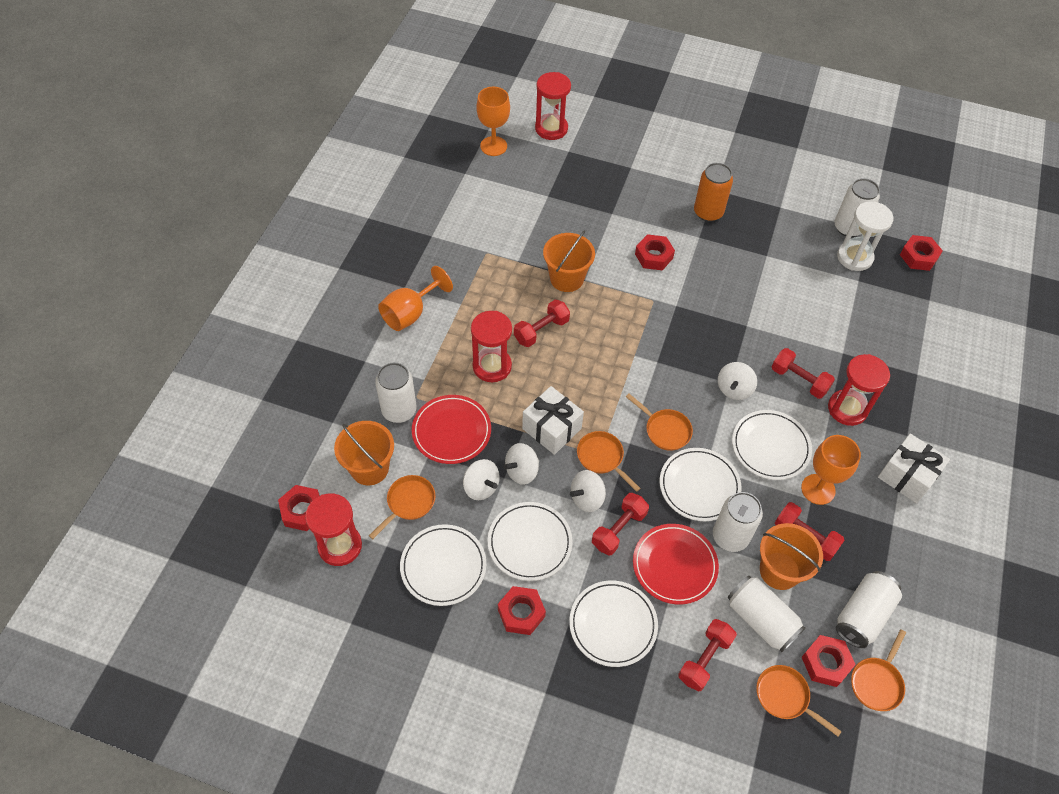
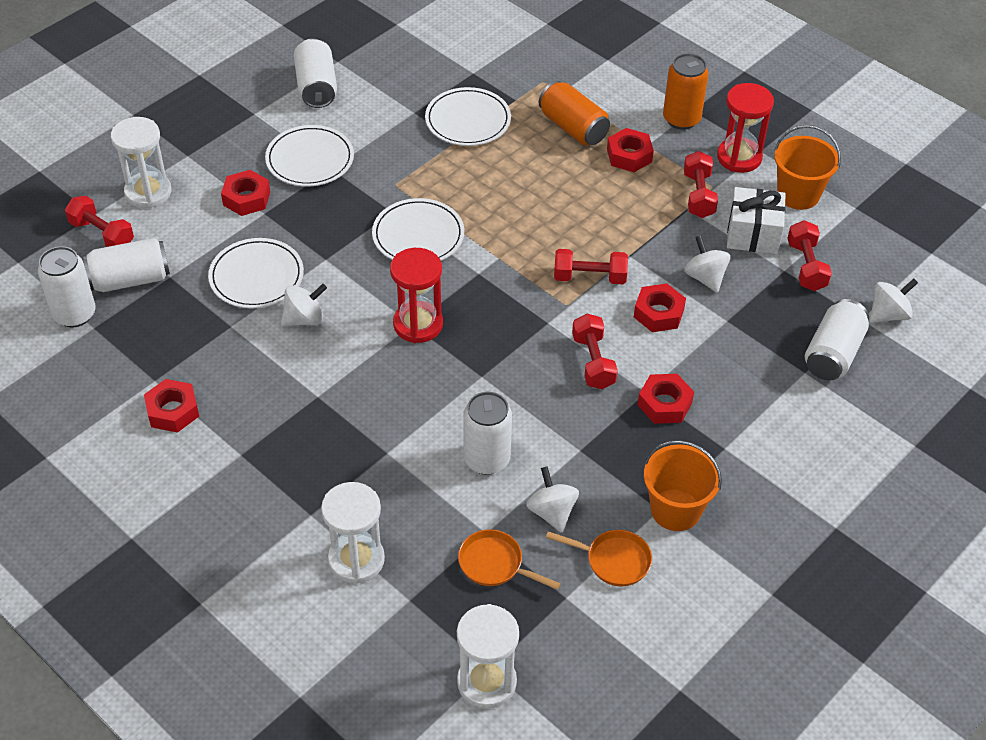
orange bucket: [334,421,394,485] [543,230,595,292] [760,523,823,590] = 3 -> [644,440,722,531] [774,125,841,210] = 2
orange can: [694,163,733,222] = 1 -> [539,81,610,145] [663,53,708,130] = 2
orange goblet: [378,266,453,331] [476,86,510,156] [801,435,861,505] = 3 -> none = 0
orange pan: [369,475,436,539] [577,431,640,492] [626,394,693,451] [756,665,842,736] [851,629,906,711] = 5 -> [458,529,561,590] [546,530,652,586] = 2
red hourglass: [305,493,362,566] [471,311,512,382] [535,72,571,140] [828,354,890,426] = 4 -> [390,248,443,343] [717,83,774,173] = 2
red plate: [412,395,491,464] [633,524,719,605] = 2 -> none = 0
white gift: [522,386,584,455] [878,433,950,503] = 2 -> [727,187,786,254] = 1
white hourglass: [837,201,893,271] = 1 -> [111,117,171,208] [321,482,385,584] [457,604,519,709] = 3
white plate: [400,524,486,606] [488,502,572,581] [569,580,658,667] [660,448,742,521] [732,410,812,480] = 5 -> [208,238,304,308] [265,125,354,187] [372,198,464,261] [425,87,511,146] = 4

